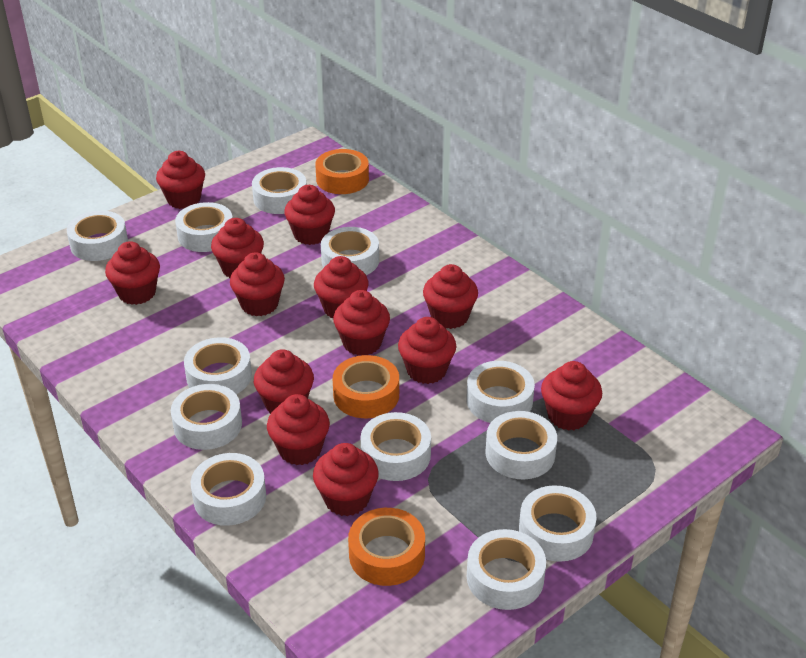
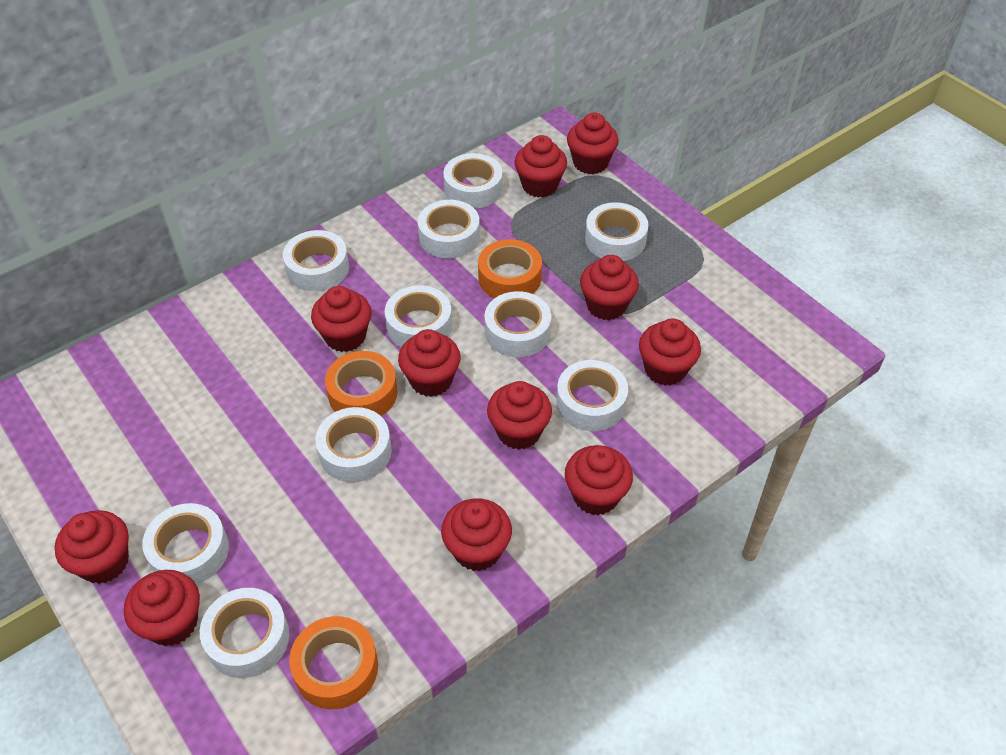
red cupcake: [105,241,160,305] [156,151,205,209] [211,218,264,278] [230,252,285,316] [254,349,314,414] [267,394,330,465] [284,185,335,245] [313,443,379,516] [314,256,369,318] [333,290,390,355] [398,317,456,384] [423,264,478,329] [541,361,602,430] = 13 -> [55,510,129,584] [124,570,200,646] [311,286,372,352] [398,329,461,397] [441,498,512,571] [487,381,552,450] [514,135,567,198] [565,445,633,515] [567,113,619,174] [580,255,639,320] [639,318,701,386] = 11
white tape: [67,211,128,261] [171,384,242,450] [175,202,233,252] [184,337,252,394] [191,453,266,526] [252,167,307,214] [321,227,379,275] [361,412,431,481] [466,361,535,423] [467,529,546,610] [486,411,557,479] [519,485,596,562] = 12 -> [142,503,229,584] [200,588,289,678] [283,230,349,291] [316,407,392,482] [385,285,452,347] [418,200,480,259] [443,153,503,209] [485,291,551,357] [556,360,628,431] [585,202,648,261] = 10

